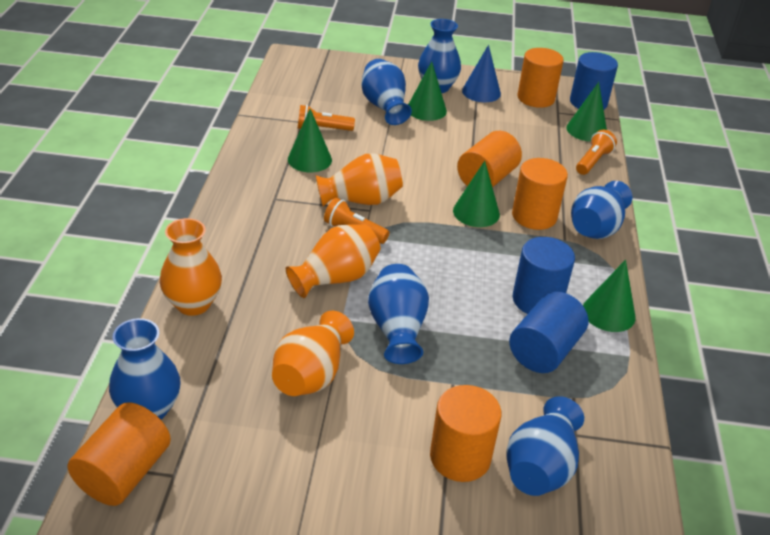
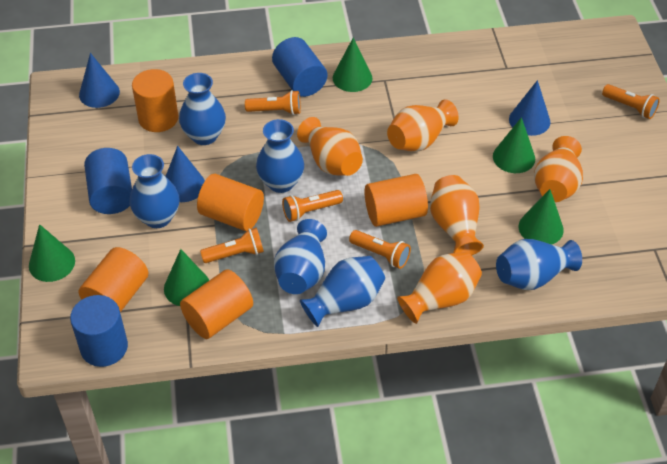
blue cone: [462,45,501,102] = 1 -> [79,53,120,108] [166,146,205,202] [509,80,550,136] = 3
orange flashlight: [298,105,355,131] [324,198,389,244] [576,130,617,175] = 3 -> [200,228,264,263] [245,90,301,115] [282,190,343,222] [349,230,411,269] [602,84,660,119] = 5
orange vase: [160,218,222,316] [272,311,354,396] [286,224,381,298] [316,153,403,206] = 4 -> [297,117,363,176] [387,99,459,152] [397,252,482,324] [430,175,484,256] [534,136,583,202] = 5

